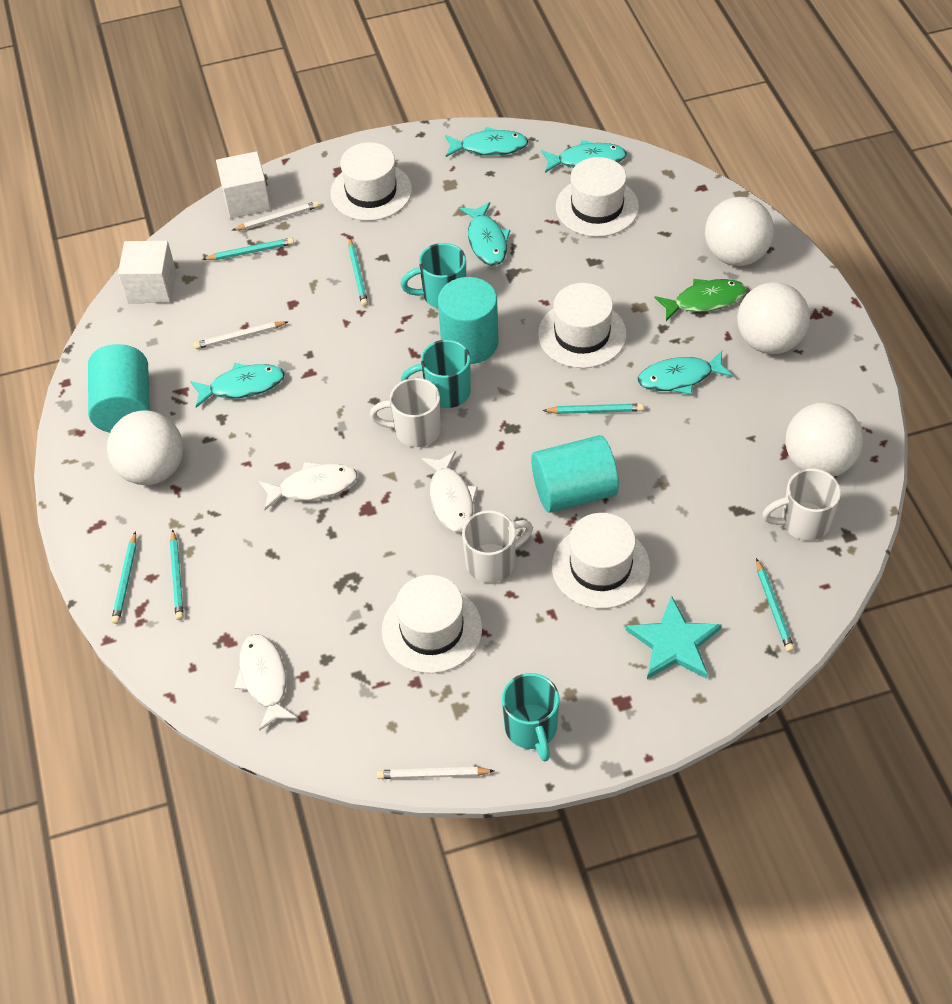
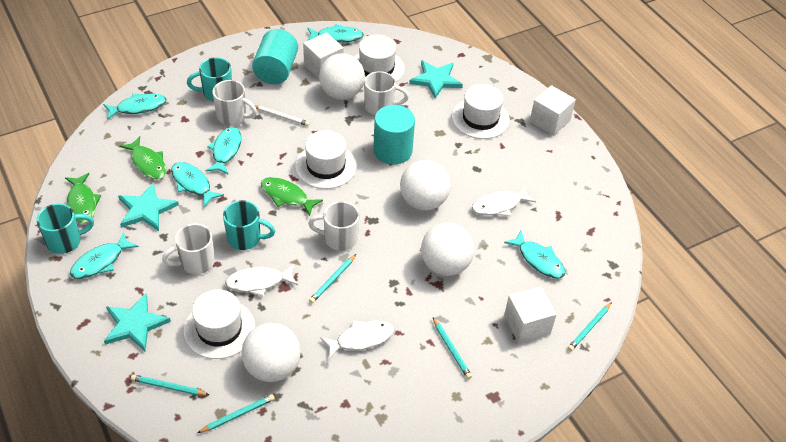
green fish: [655,279,746,321] = 1 -> [65,173,101,223] [119,136,167,179] [260,177,323,216] = 3
turquoise cylinder: [88,344,150,433] [438,277,499,364] [531,435,619,513] = 3 -> [252,29,298,84] [373,105,415,164] = 2
turquoise fish: [190,363,285,408] [445,127,529,157] [460,202,511,266] [541,140,627,173] [638,351,733,395] = 5 -> [70,232,139,279] [103,93,167,120] [171,162,224,207] [206,127,241,175] [307,24,364,43] [504,231,565,278] = 6
turquoise pencil: [111,531,137,624] [170,529,184,620] [202,238,294,260] [348,238,368,306] [542,404,644,414] [756,558,794,652] = 6 -> [131,374,209,395] [197,394,275,433] [309,254,356,303] [433,318,472,379] [568,302,612,351] = 5
turquoise star: [626,596,722,679] = 1 -> [104,294,171,351] [118,182,179,231] [409,60,463,98] = 3
white cube: [118,241,176,303] [216,151,271,218] = 2 -> [303,32,344,79] [504,286,557,343] [530,85,576,136] = 3
white hat: [330,142,412,221] [382,575,482,673] [538,283,627,368] [552,513,650,609] [556,157,639,237] = 5 -> [183,289,255,359] [295,130,357,189] [354,35,405,82] [452,84,510,139] = 4
white mug: [370,378,441,447] [462,511,533,583] [762,468,841,541] = 3 -> [162,224,215,274] [212,80,257,125] [308,201,359,251] [364,71,409,115] = 4
white pencil: [194,321,288,349] [233,201,319,231] [377,767,494,779] = 3 -> [254,105,310,126] = 1

